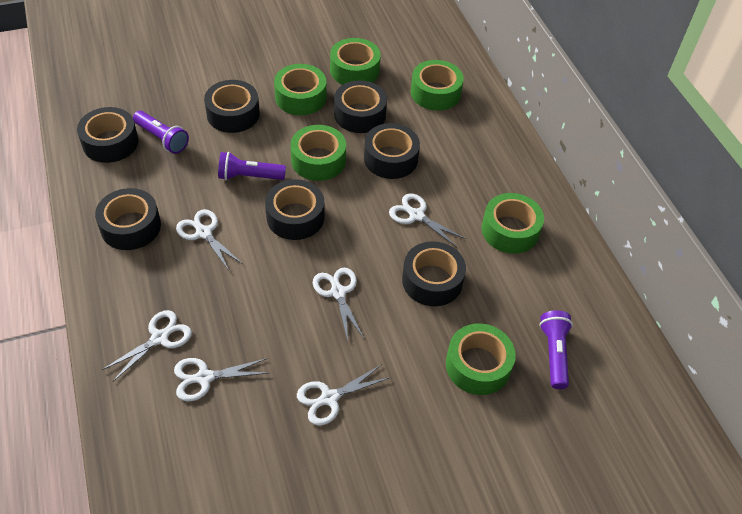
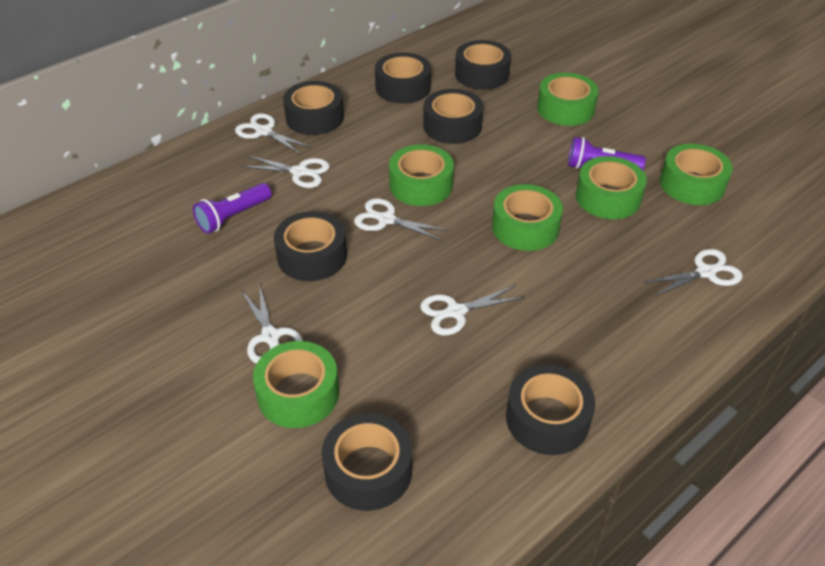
purple flashlight: [133,111,189,154] [218,152,286,180] [539,310,573,389] = 3 -> [193,183,272,234] [568,137,646,170] = 2

